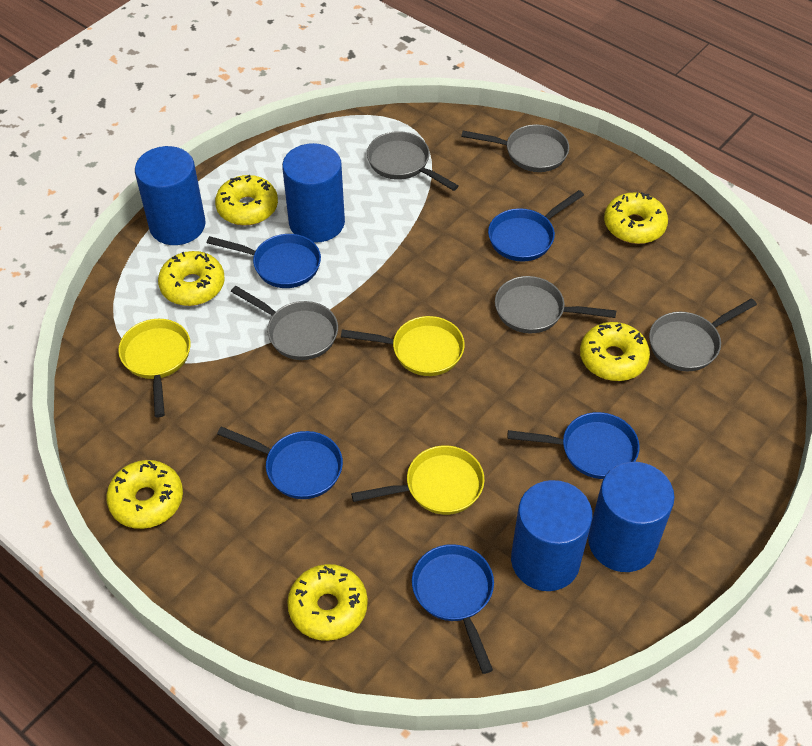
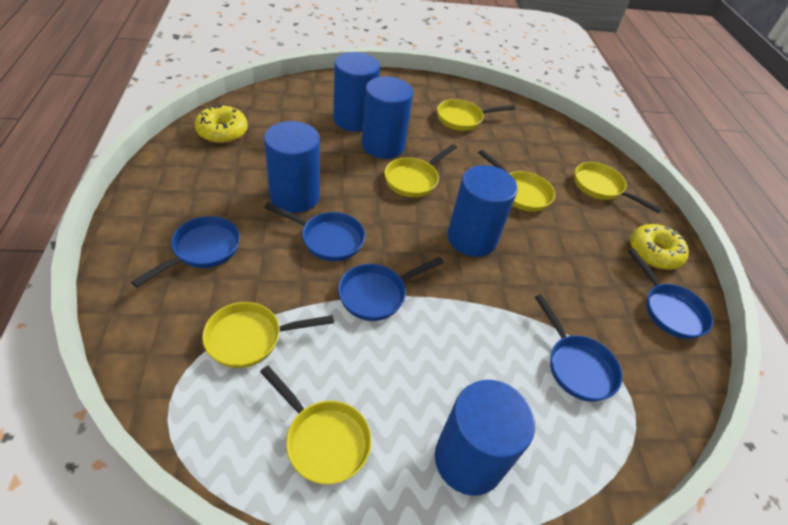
blue cylinder: [135,146,206,245] [282,143,345,243] [511,480,592,591] [588,462,675,572] = 4 -> [264,121,320,213] [333,52,380,132] [362,76,413,159] [435,380,535,496] [447,165,518,257] = 5
grey pan: [231,286,338,360] [367,131,458,191] [461,124,569,172] [495,276,616,333] [649,298,757,371] = 5 -> none = 0
yellow donut: [106,460,183,529] [158,251,225,306] [215,175,278,226] [287,564,368,641] [580,322,650,381] [604,192,668,244] = 6 -> [194,104,248,143] [630,224,689,270] = 2
yellow pan: [118,319,191,418] [341,316,465,376] [351,445,485,515] = 3 -> [202,302,334,368] [260,366,372,484] [385,144,457,198] [437,99,515,131] [478,149,555,212] [574,162,662,213] = 6

